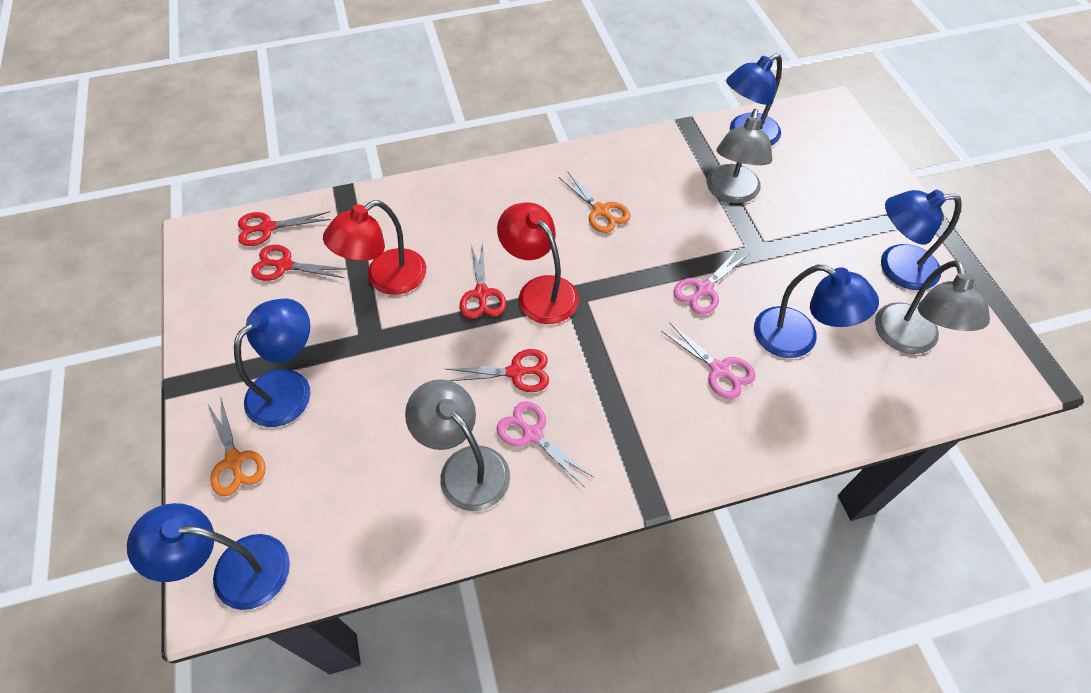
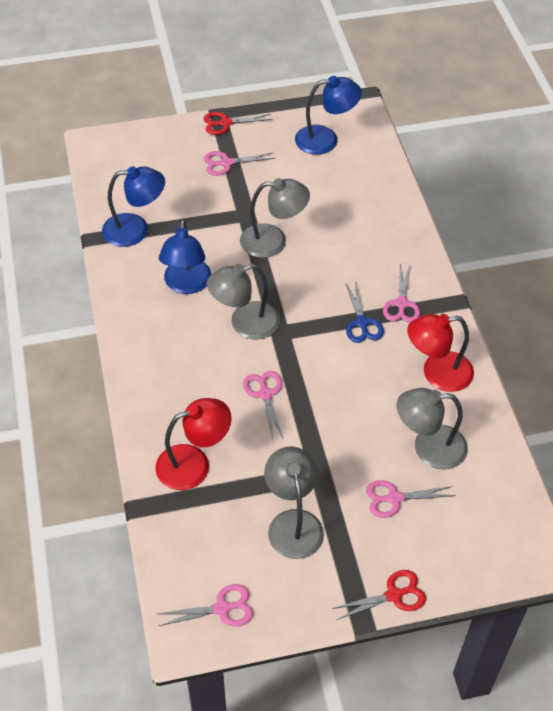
blue lamp: [127,503,290,610] [234,299,311,427] [726,54,782,146] [754,265,879,358] [881,189,962,290] = 5 -> [102,166,165,247] [159,219,211,294] [295,76,362,155] = 3
blue scissors: none = 0 -> [345,281,384,343] = 1
grey lamp: [405,379,510,511] [707,109,772,204] [875,260,990,354] = 3 -> [207,264,280,339] [240,178,310,258] [264,446,324,559] [397,388,468,469] = 4
orange scissors: [208,396,266,496] [559,171,630,233] = 2 -> none = 0
pink scissors: [497,401,593,486] [661,322,756,399] [673,248,749,315] = 3 -> [159,584,253,626] [204,151,275,176] [243,371,284,440] [366,480,456,518] [383,264,420,323] = 5
red scissors: [238,211,331,246] [251,245,348,281] [446,349,549,392] [460,240,506,319] = 4 -> [203,112,273,135] [332,570,426,620] = 2

